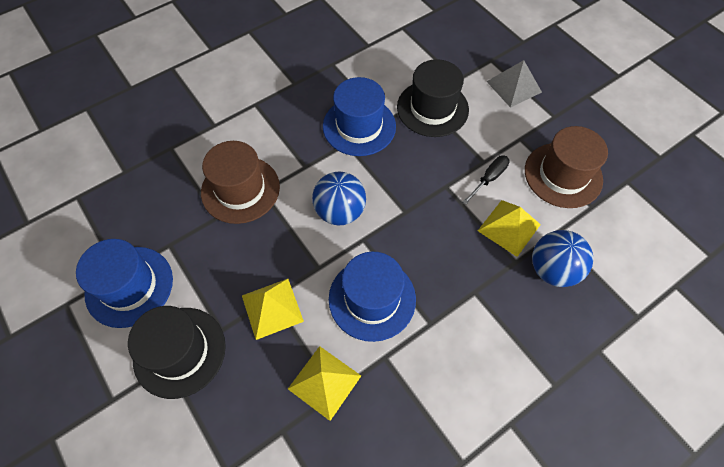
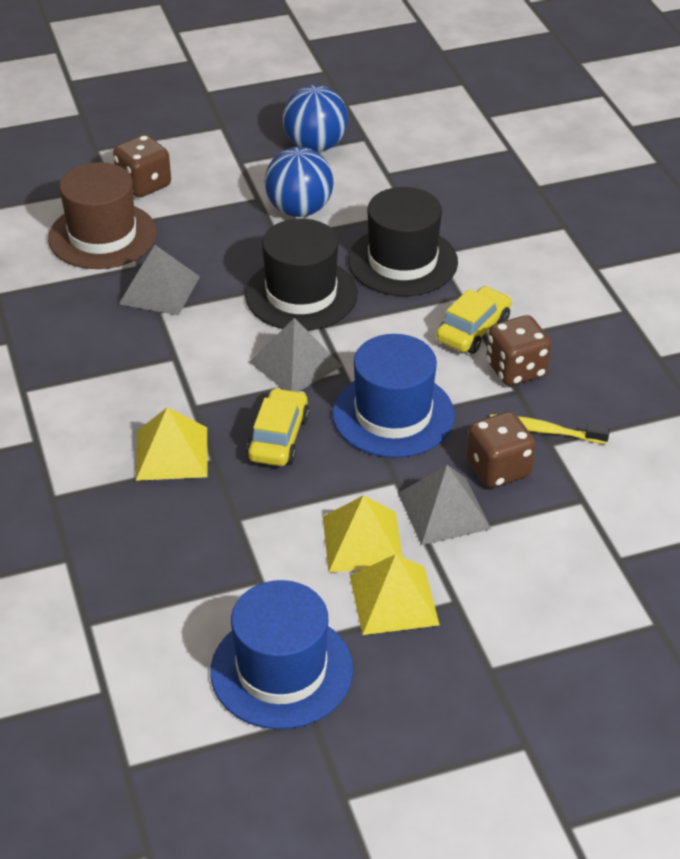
black screwdriver: [463,155,510,205] = 1 -> none = 0
blue hat: [76,239,173,328] [323,77,396,156] [329,252,416,342] = 3 -> [210,580,353,729] [332,334,455,458] = 2
brown dice: none = 0 -> [113,135,171,198] [466,412,536,488] [486,315,551,386] = 3
brown hat: [201,141,280,224] [525,126,608,208] = 2 -> [48,162,157,269] = 1
grey pyramid: [486,60,542,108] = 1 -> [119,245,200,315] [249,318,342,392] [398,465,491,545] = 3
yellow car: none = 0 -> [247,388,310,466] [436,286,511,354] = 2
yellow toothbrush: none = 0 -> [490,414,610,444] = 1

